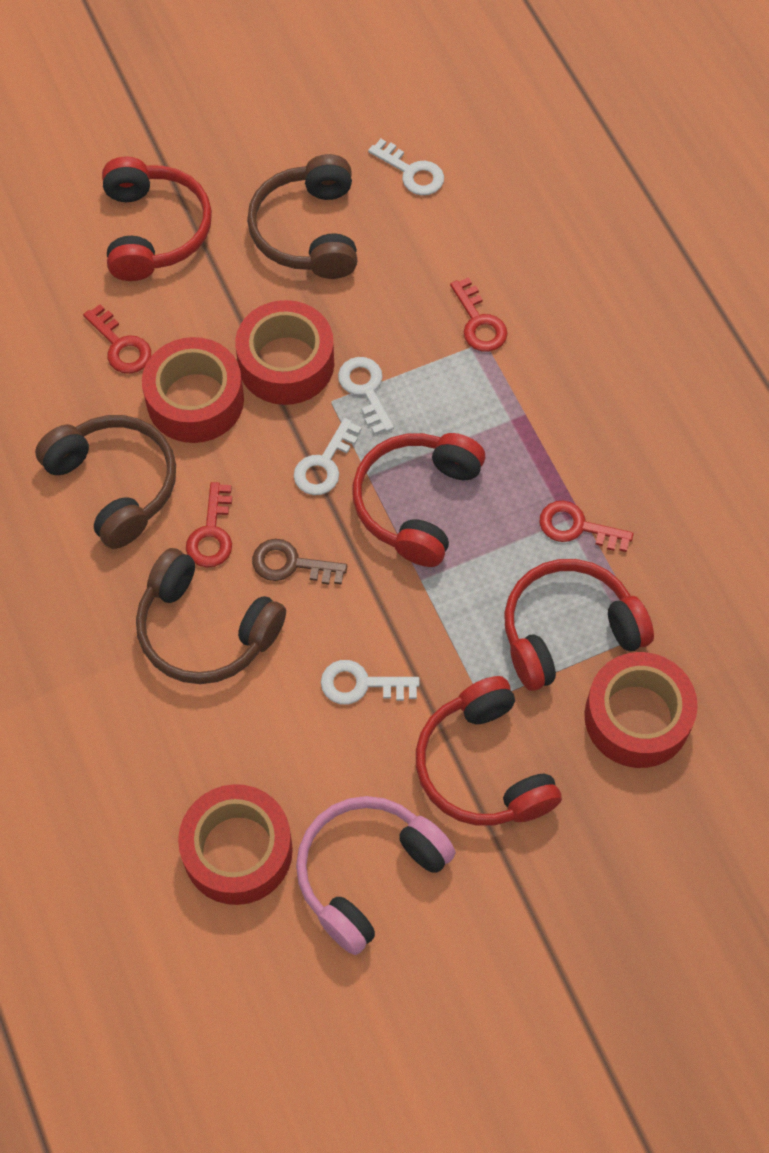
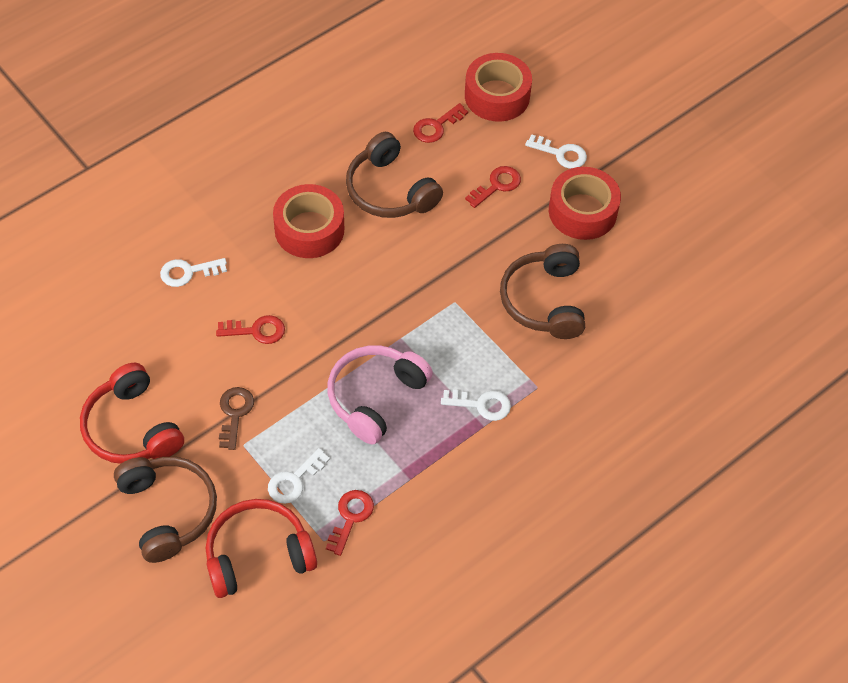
red headphones: [102,157,212,281] [353,433,485,567] [416,676,562,826] [504,559,654,691] = 4 -> [80,363,184,464] [206,499,317,598] = 2
red tape: [142,337,244,443] [178,784,293,905] [235,300,334,405] [584,652,698,768] = 4 -> [273,184,344,258] [465,53,532,121] [549,167,621,240] = 3

